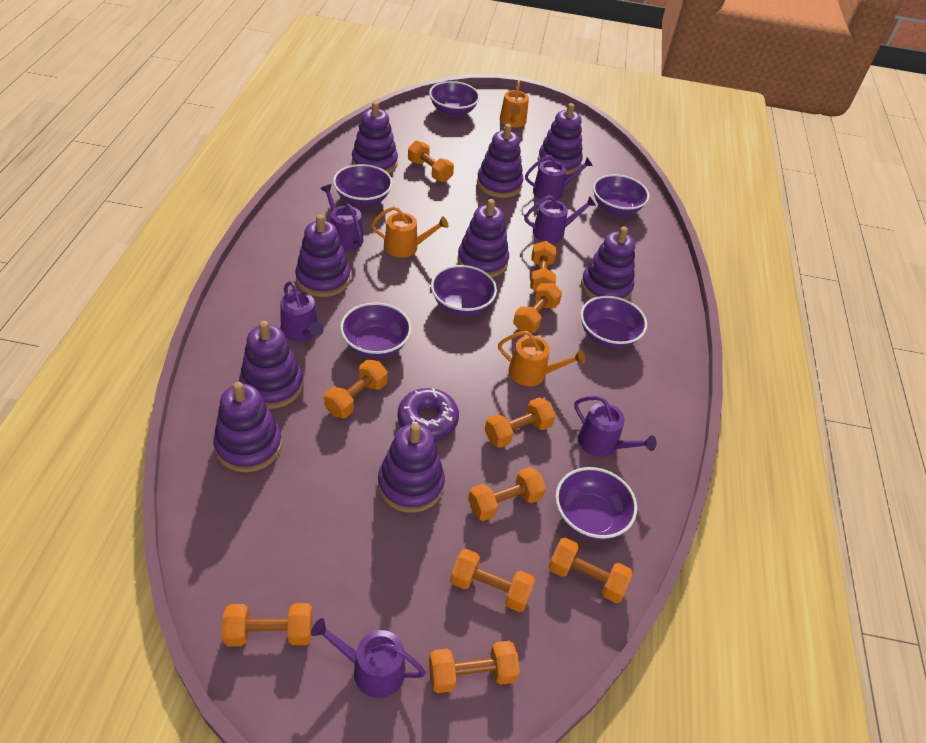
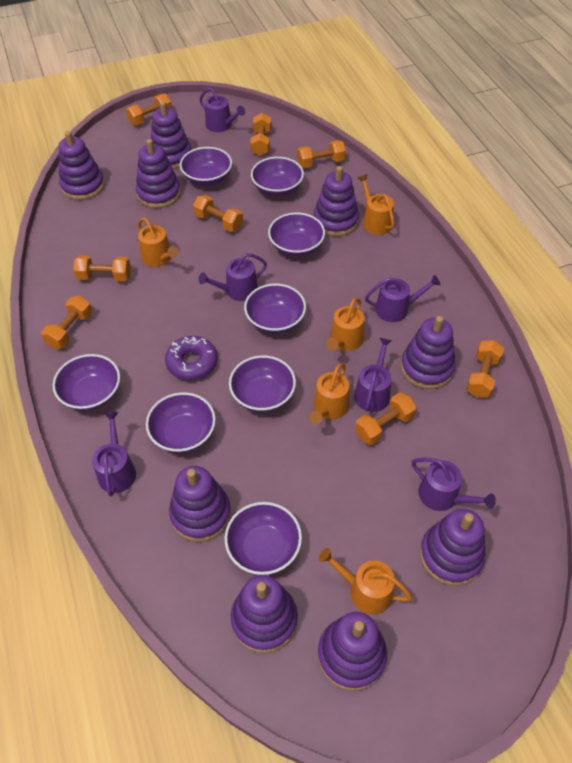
orange dumbbell: [221,603,313,646] [324,360,388,418] [408,141,454,182] [429,641,520,693] [450,549,535,612] [468,467,546,521] [485,397,556,448] [513,283,562,333] [530,241,556,291] [549,538,633,603] = 10 -> [41,296,93,349] [73,255,131,281] [126,93,172,125] [193,195,243,232] [250,113,272,156] [297,140,346,168] [355,393,417,445] [467,340,504,398] = 8
orange watering can: [371,206,449,258] [498,331,585,386] [500,80,529,127] = 3 -> [138,217,179,267] [309,363,349,424] [319,548,412,614] [326,298,364,351] [358,174,395,235] = 5
purple bowl: [333,164,393,206] [340,302,411,358] [429,81,480,117] [431,265,497,316] [555,467,637,540] [580,296,647,348] [593,174,649,215] = 7 -> [53,354,120,411] [146,392,216,453] [180,147,232,186] [225,502,302,575] [229,355,296,412] [244,284,306,334] [251,157,304,197] [268,213,325,257] = 8

